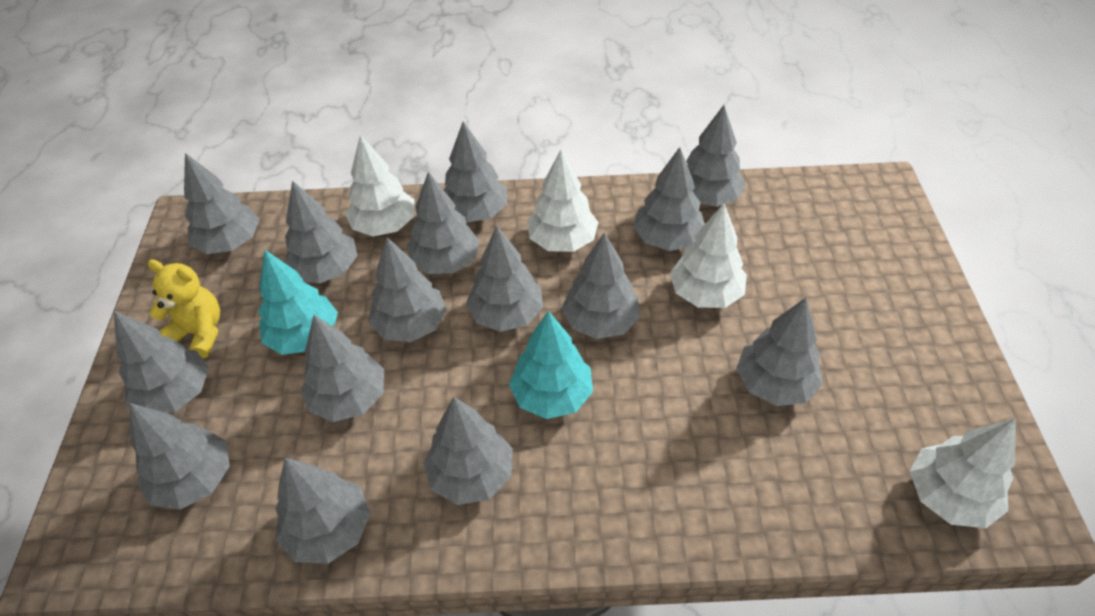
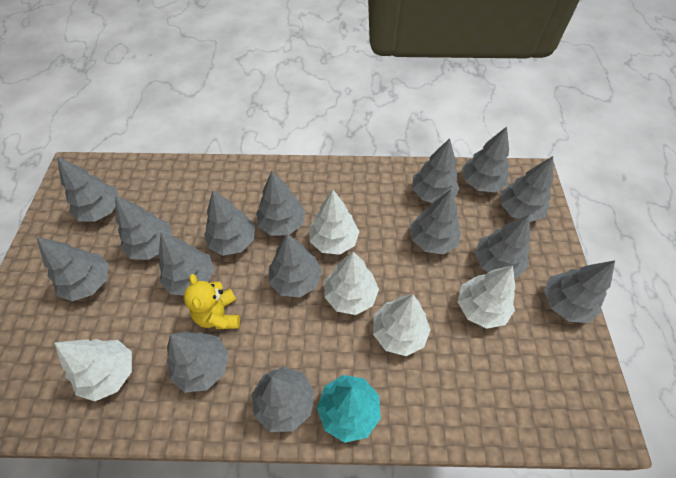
turquoise tree: [258,250,338,355] [509,311,593,419] = 2 -> [317,375,381,443] = 1
white tree: [345,135,415,237] [527,150,599,252] [670,203,747,308] [910,418,1016,528] = 4 -> [55,339,132,401] [309,190,360,255] [324,251,379,315] [373,294,431,356] [458,266,516,329] = 5

